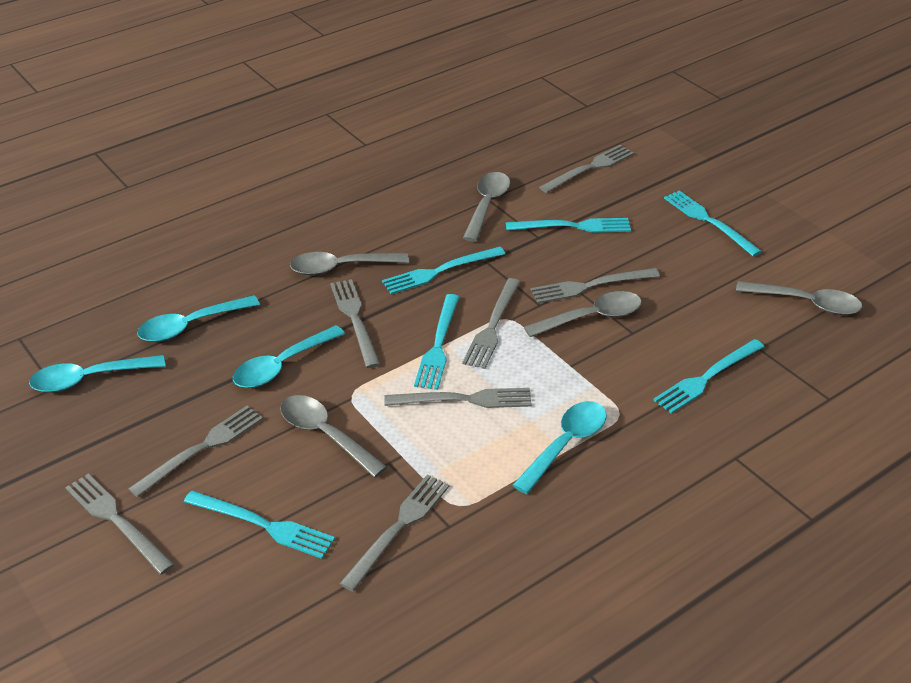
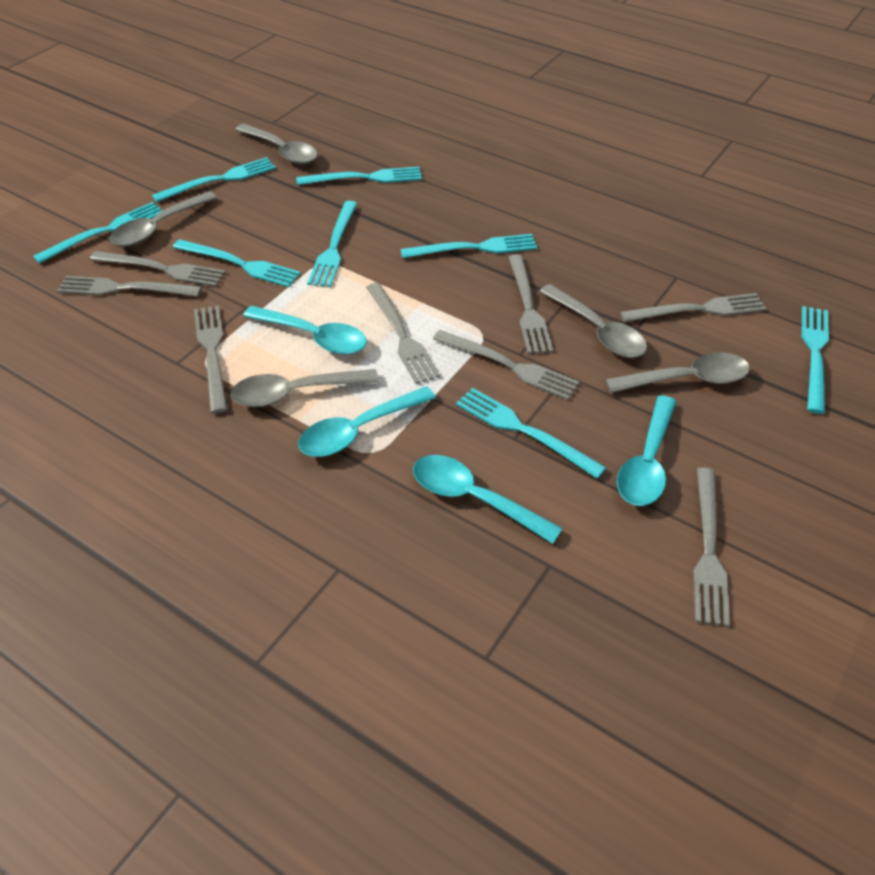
turquoise fork: [184,490,335,559] [382,247,505,294] [414,294,459,390] [506,218,631,233] [653,339,764,414] [664,191,762,257] = 6 -> [33,202,163,264] [152,157,276,202] [173,239,301,287] [296,167,422,185] [307,201,358,287] [400,234,537,258] [456,388,607,479] [801,306,829,414] = 8

